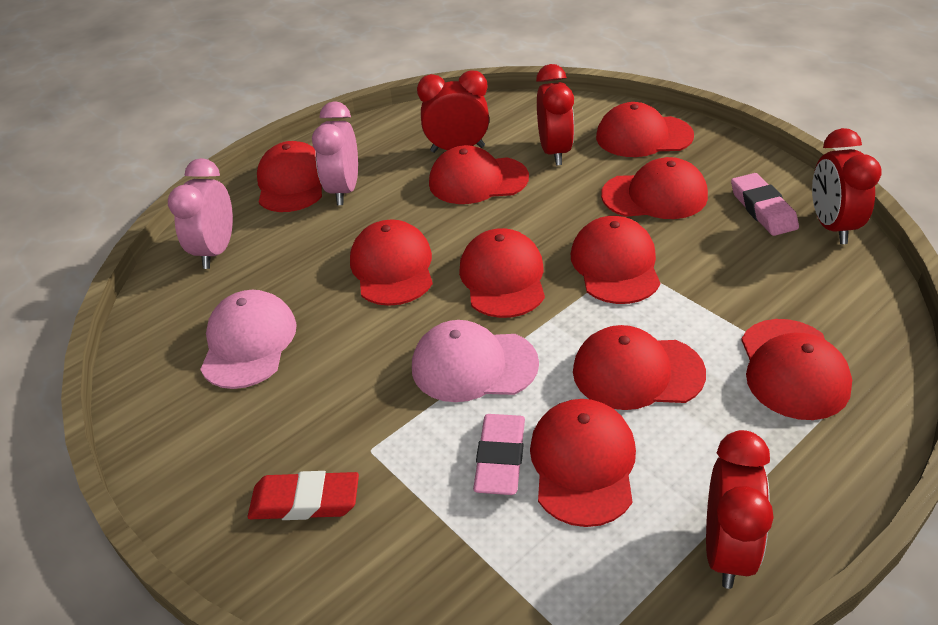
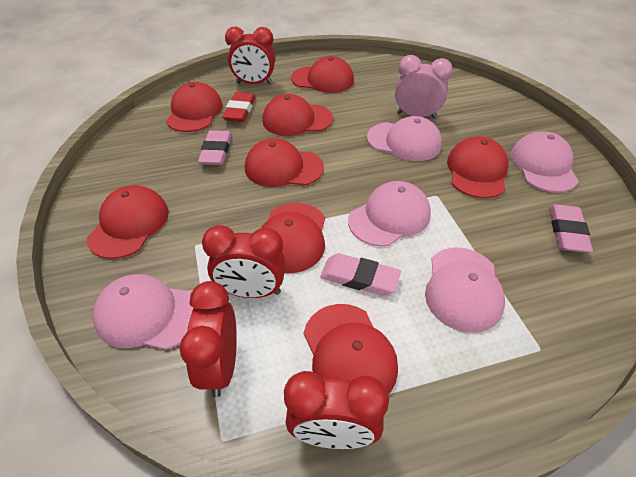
pink cap: [200,290,297,389] [412,320,539,402] = 2 -> [93,274,194,350] [348,181,431,247] [367,116,442,161] [425,248,505,333] [510,131,578,193] = 5
pink clock: [168,158,233,269] [312,101,358,205] = 2 -> [395,55,453,119] = 1
pink eraser: [473,414,525,495] [731,173,799,236] = 2 -> [198,130,232,165] [320,253,401,296] [549,204,593,253] = 3
red cap: [257,141,322,212] [350,220,433,306] [429,145,529,204] [459,228,545,318] [530,399,636,527] [571,216,660,304] [573,325,706,410] [596,102,694,157] [601,157,708,219] [741,319,852,420] = 10 -> [87,185,169,259] [166,82,223,132] [245,138,324,187] [261,203,325,273] [262,94,333,136] [291,56,354,93] [304,304,398,394] [447,137,509,199] = 8

